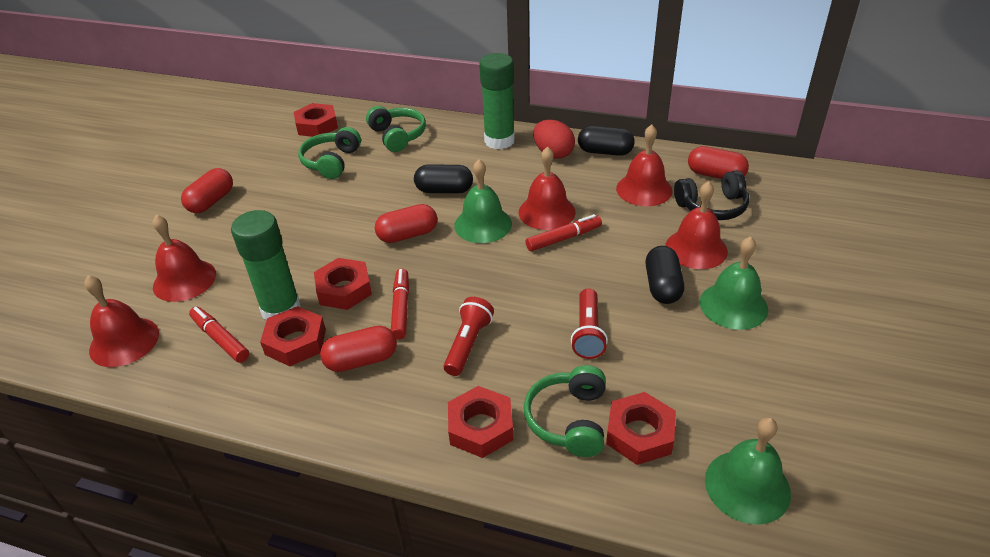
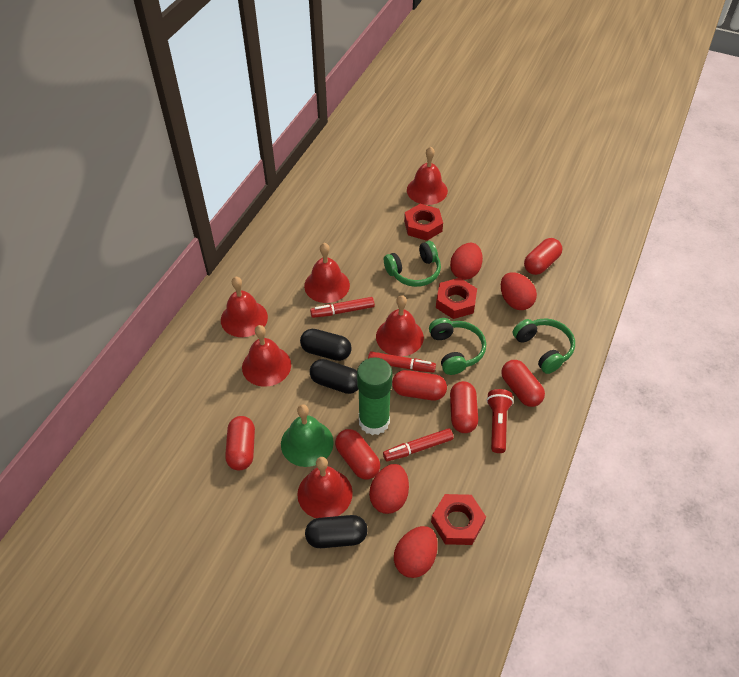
black headphones: [674,170,749,220] = 1 -> none = 0
green bell: [454,159,512,243] [700,236,768,330] [705,417,791,524] = 3 -> [281,404,334,467] = 1
green glue stick: [231,210,301,321] [479,53,515,149] = 2 -> [357,357,393,435] = 1
red bell: [84,275,159,367] [153,215,216,302] [519,146,576,230] [616,125,673,206] [665,181,728,269] = 5 -> [221,277,268,337] [242,325,291,387] [297,457,353,518] [304,243,350,303] [376,295,424,356] [407,146,448,205] = 6
red capsule: [181,168,233,213] [320,326,397,372] [375,204,437,243] [688,146,749,179] = 4 -> [225,416,255,470] [335,429,380,480] [392,370,447,401] [450,381,478,433] [501,360,545,407] [524,238,562,275] = 6
red egg: [533,120,575,159] = 1 -> [369,464,409,514] [394,526,438,578] [450,243,483,280] [501,272,537,310] = 4
red flashlight: [443,297,494,376] [571,288,608,359] = 2 -> [486,389,514,453] = 1
red nut: [260,306,326,366] [294,103,338,137] [314,258,372,310] [448,386,513,458] [606,392,676,465] = 5 -> [404,204,443,241] [431,494,486,545] [436,278,477,319] = 3

